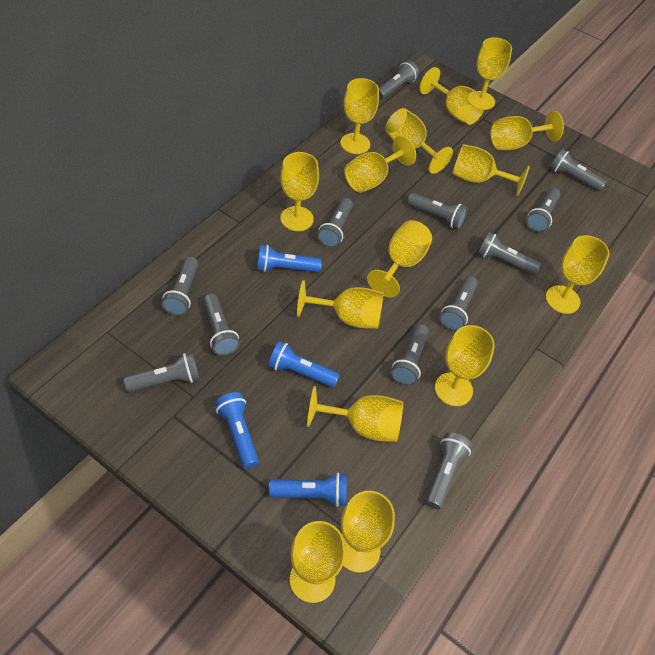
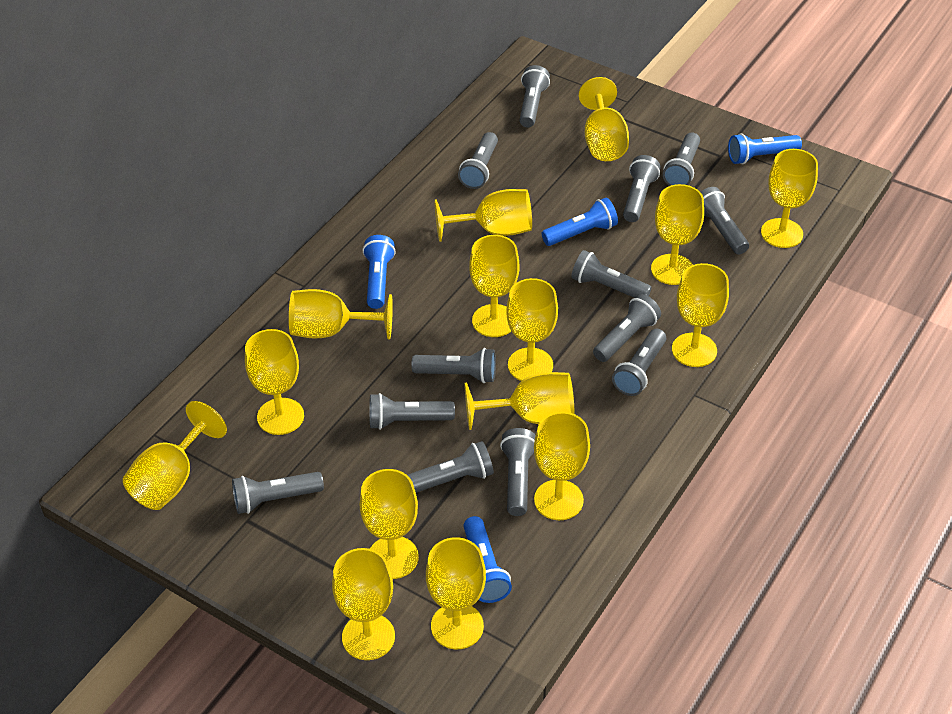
grey flashlight: [124,352,199,392] [161,257,199,316] [203,294,240,356] [317,198,353,248] [379,61,419,99] [391,324,429,386] [407,193,467,229] [426,432,472,509] [440,276,478,331] [478,232,541,275] [526,188,561,233] [550,149,607,191] = 12 -> [232,472,324,514] [369,393,455,430] [408,441,494,493] [411,348,496,383] [458,132,498,189] [500,428,536,516] [519,65,550,127] [571,250,652,298] [593,294,661,362] [612,329,666,396] [623,155,660,222] [663,132,700,186] [701,187,749,255] = 13

